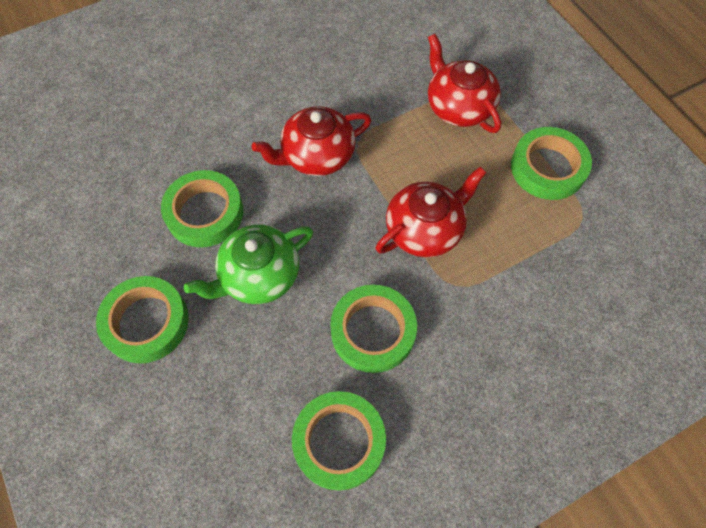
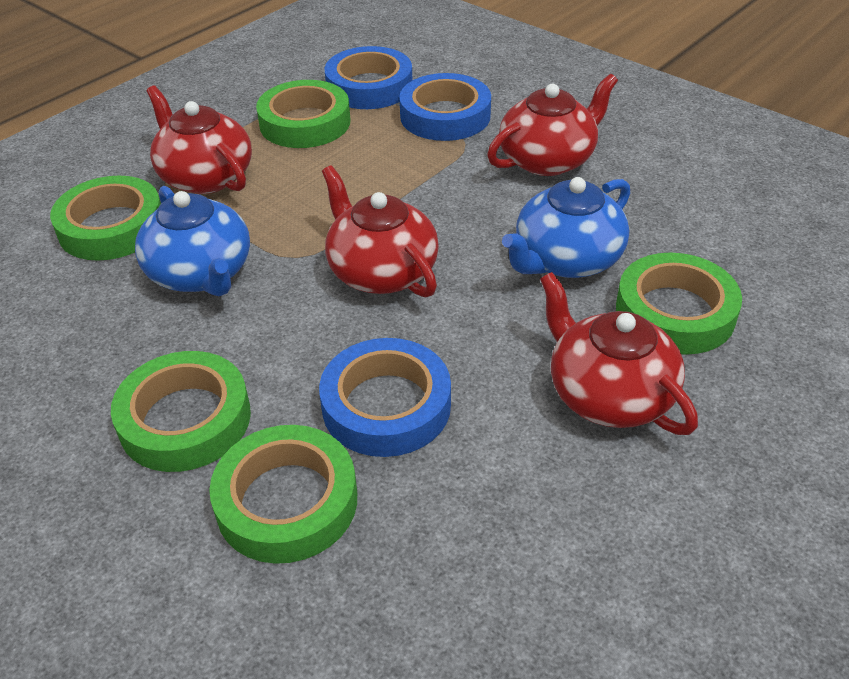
blue tape: none = 0 -> [319,338,451,457] [325,46,412,109] [399,73,491,141] = 3
blue teapot: none = 0 -> [135,186,250,296] [502,177,630,278] = 2
green teapot: [184,225,313,304] = 1 -> none = 0
red teapot: [252,106,371,176] [375,166,487,258] [428,34,501,133] = 3 -> [146,86,252,194] [322,166,439,297] [487,74,618,176] [540,272,698,435] = 4

